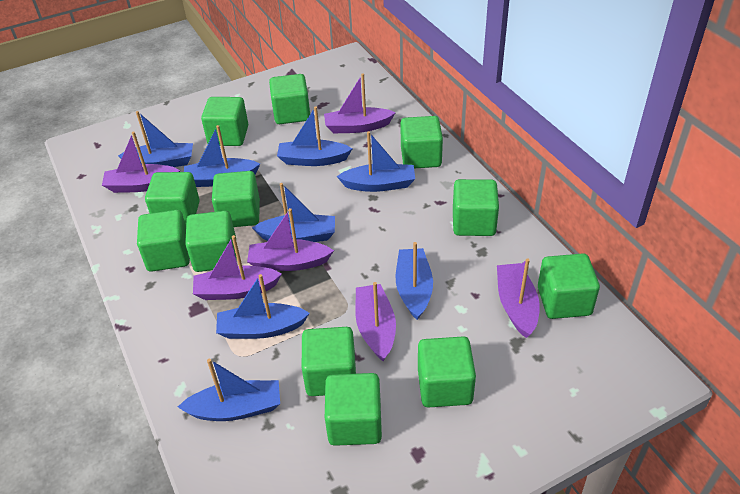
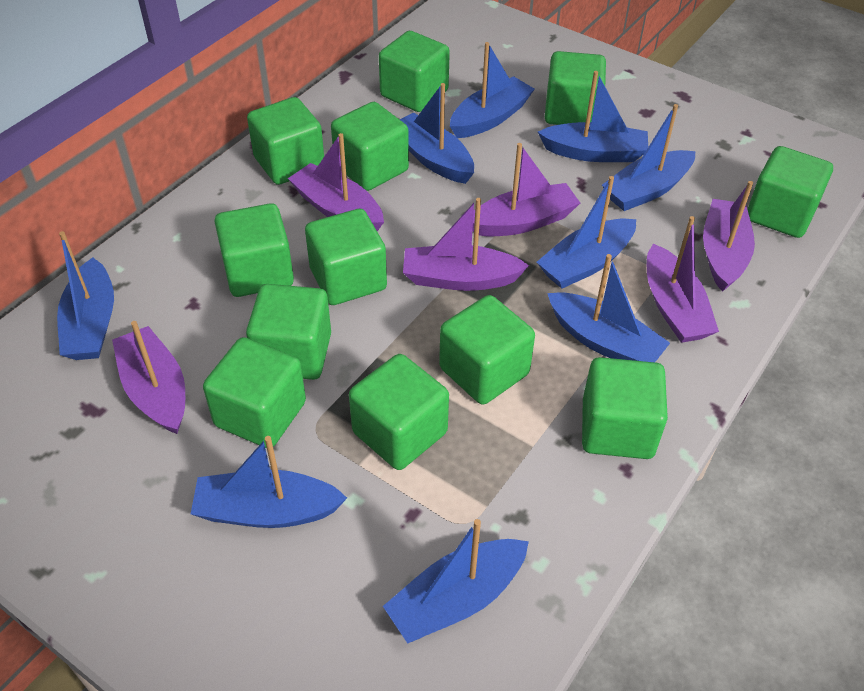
blue boat: [118,111,193,167] [178,358,280,421] [184,125,260,187] [216,274,310,339] [252,183,335,242] [277,107,352,166] [337,131,415,192] [396,242,433,320] = 8 -> [57,231,114,360] [191,436,347,528] [383,519,529,644] [400,83,474,184] [450,42,535,138] [537,176,636,289] [538,71,648,162] [547,254,670,362] [602,104,695,211] = 9

